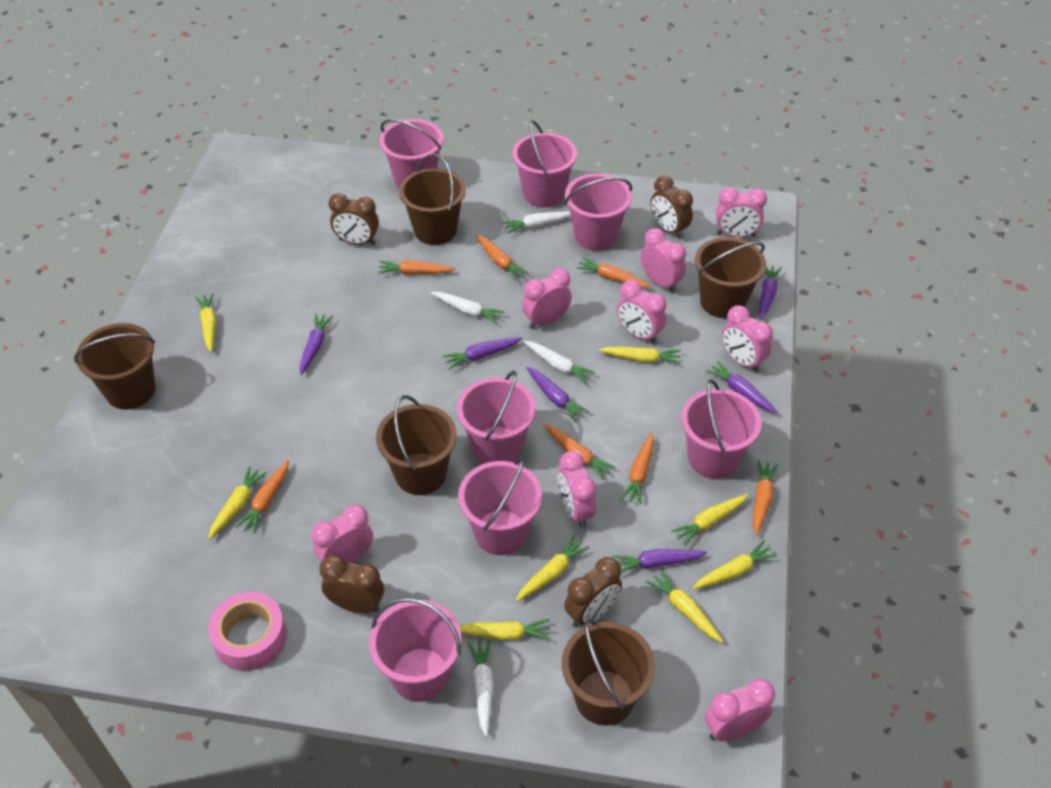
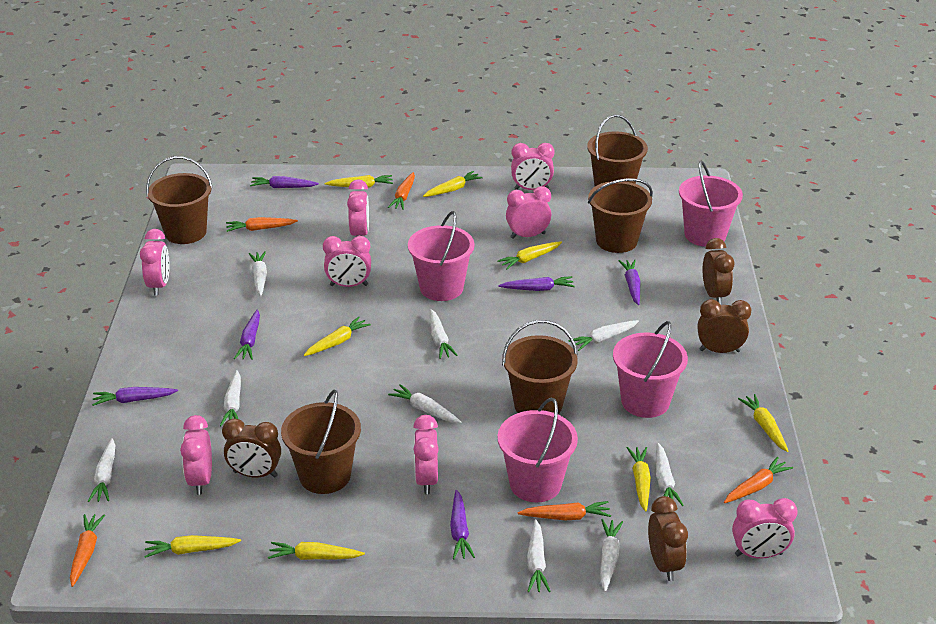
orange carrot: [236,460,289,534] [378,260,456,275] [476,235,529,281] [544,425,616,480] [576,257,651,288] [621,432,654,504] [753,460,778,536] = 7 -> [70,514,105,587] [226,217,298,232] [388,172,415,210] [518,501,611,520] [724,457,793,503] = 5
pink bucket: [369,598,462,702] [380,119,444,188] [457,371,536,464] [458,457,542,555] [513,121,577,207] [565,173,632,251] [681,379,762,479] = 7 -> [408,211,475,301] [497,398,578,502] [613,321,688,418] [679,160,743,247] = 4
pink tape: [208,592,287,671] = 1 -> none = 0
white carrot: [431,292,505,324] [468,640,494,737] [502,211,571,234] [523,341,596,385] = 4 -> [88,438,115,502] [220,370,241,427] [249,251,267,296] [388,384,462,423] [430,309,458,359] [527,519,551,592] [569,320,639,351] [600,519,623,592] [656,443,684,506] = 9

